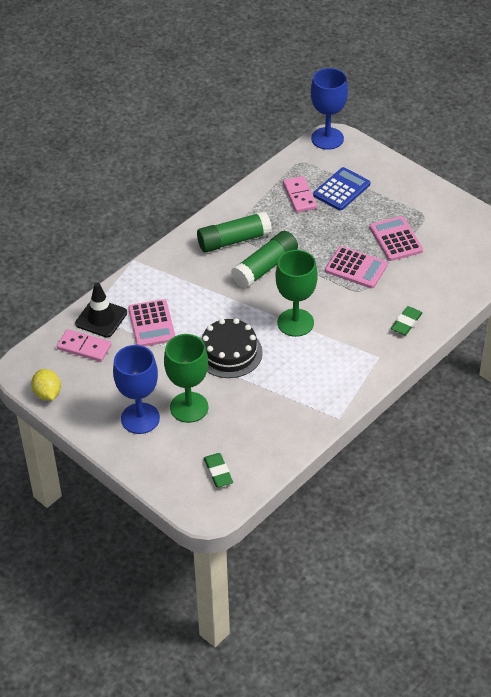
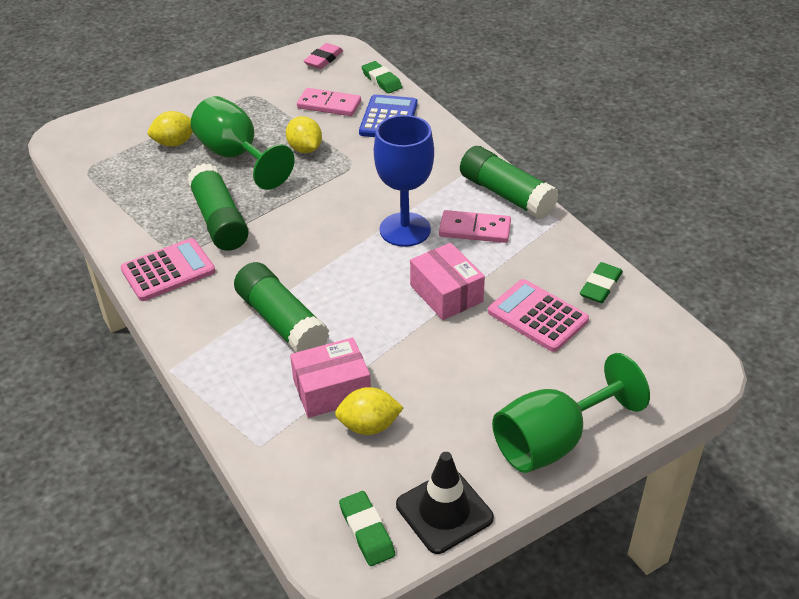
black cake: [202,318,263,378] = 1 -> none = 0
blue goblet: [113,345,160,434] [311,68,348,150] = 2 -> [374,115,434,247] = 1
green eraser: [204,453,233,487] [391,306,422,335] = 2 -> [339,491,395,566] [362,61,402,93] [580,262,623,303] = 3
green glue stick: [197,211,272,253] [231,231,298,289] = 2 -> [187,163,249,251] [234,262,329,352] [460,146,559,219] = 3
pink box: none = 0 -> [290,338,371,418] [410,243,485,320] = 2
pink calculator: [128,299,175,347] [325,246,388,288] [370,216,423,261] = 3 -> [120,238,215,301] [488,279,589,352] = 2
pink eraser: none = 0 -> [304,43,343,69] = 1
yellow lemon: [31,369,61,400] = 1 -> [148,111,193,147] [286,116,322,153] [335,387,404,435] = 3

